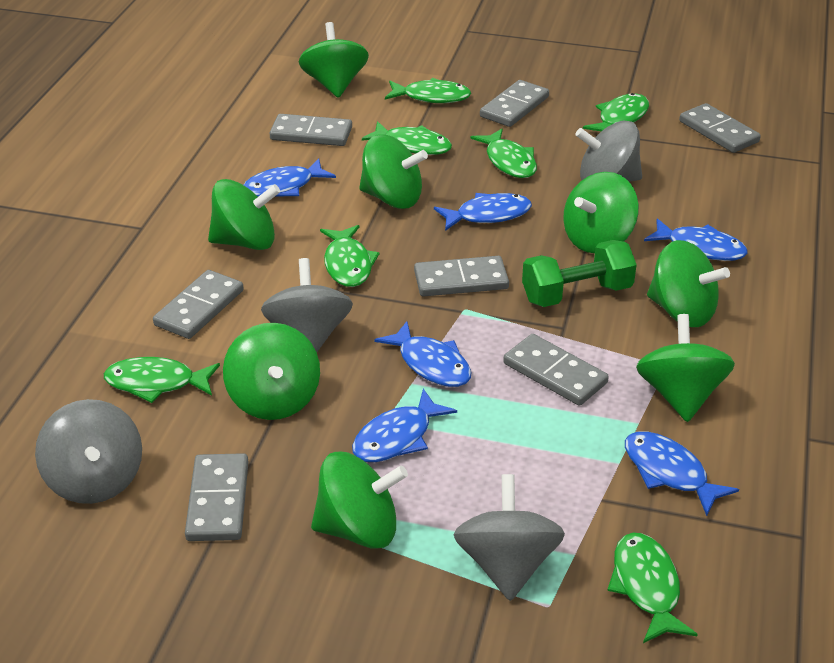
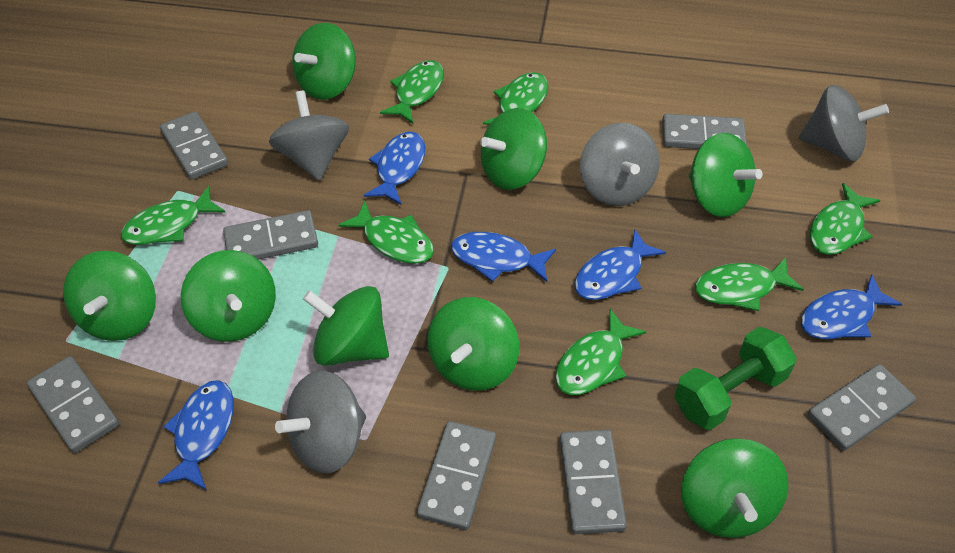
blue fish: [244,158,336,197] [352,389,457,462] [374,321,471,387] [434,193,532,231] [625,431,739,516] [644,218,747,261] = 6 -> [158,380,234,490] [364,132,425,205] [451,232,556,282] [574,229,666,300] [801,274,902,339] = 5

